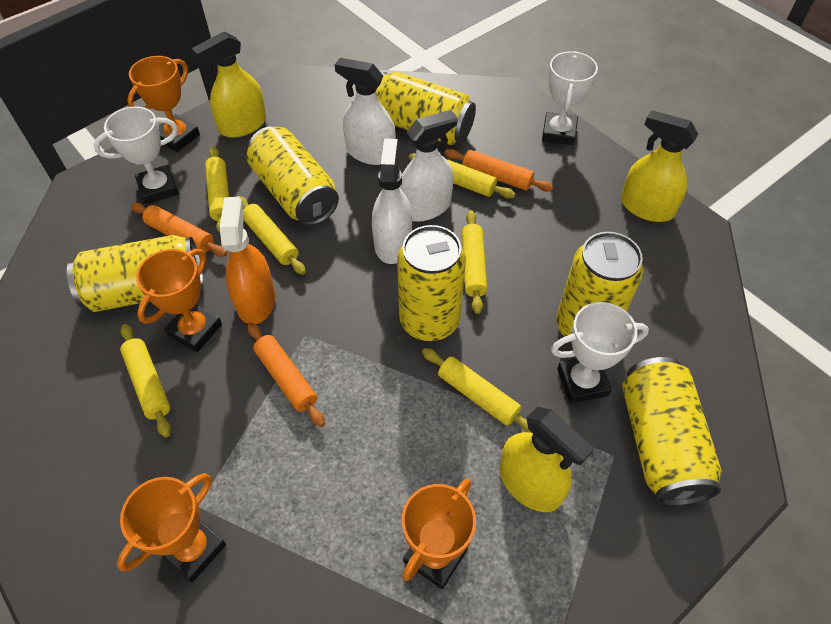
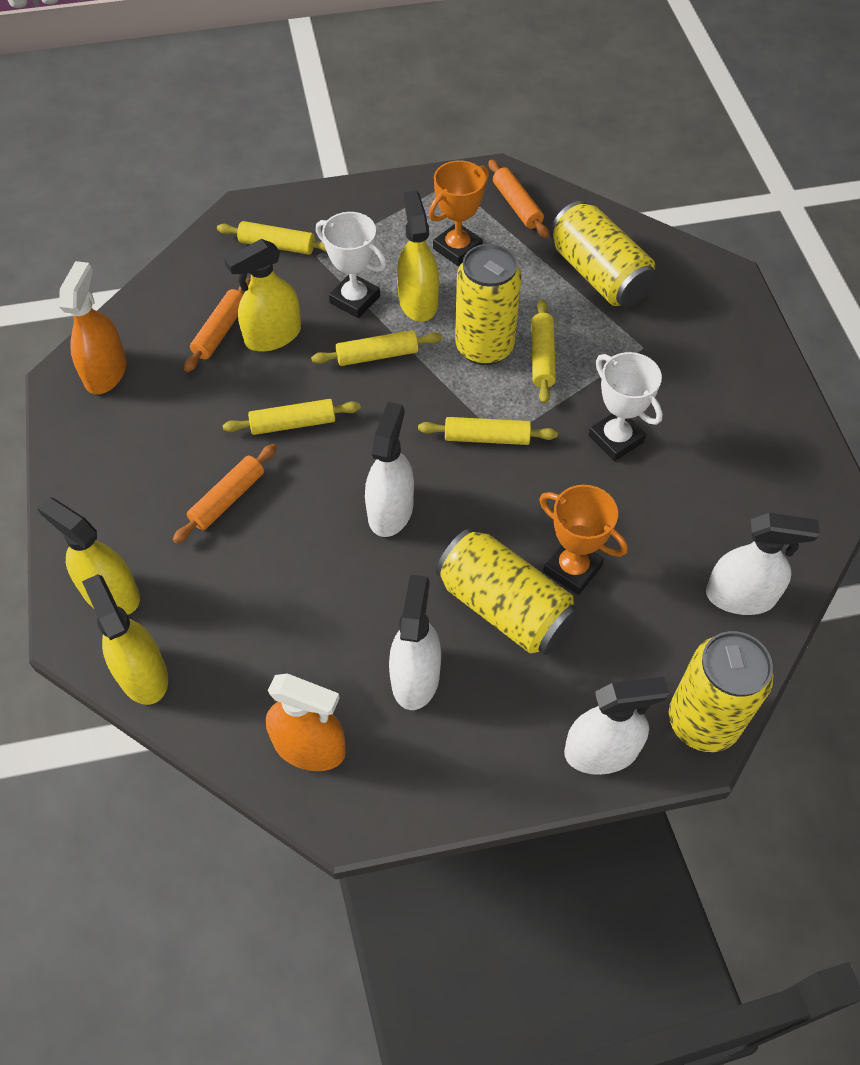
orange spray bottle: [220,197,275,324] = 1 -> [59,261,127,394] [266,673,346,771] = 2
orange trophy: [117,473,226,583] [127,56,200,152] [136,249,222,352] [402,478,476,589] = 4 -> [429,161,489,266] [539,485,628,595] = 2
white spray bottle: [335,58,396,165] [372,138,412,264] [399,110,458,222] = 3 -> [365,402,414,537] [389,575,441,710] [564,677,669,775] [706,513,820,615] = 4
white trophy: [93,106,179,205] [542,51,598,145] [551,302,649,403] = 3 -> [316,212,386,318] [589,352,663,461] = 2
yellow can: [67,235,203,312] [247,126,339,226] [376,72,476,145] [397,225,466,341] [556,232,643,343] [622,357,722,506] = 6 -> [436,528,579,655] [455,244,522,365] [550,201,657,308] [669,631,774,752] = 4
yellow rolling pin: [120,324,171,438] [205,146,229,233] [237,196,306,275] [409,153,515,198] [422,348,532,433] [462,210,488,314] = 6 -> [217,221,327,255] [223,399,361,435] [311,330,442,366] [418,417,558,445] [531,299,556,404] = 5
yellow spray bottle: [192,32,266,138] [500,407,594,512] [621,110,698,222] = 3 -> [37,497,140,615] [82,574,168,705] [224,239,301,352] [397,191,439,322] = 4

